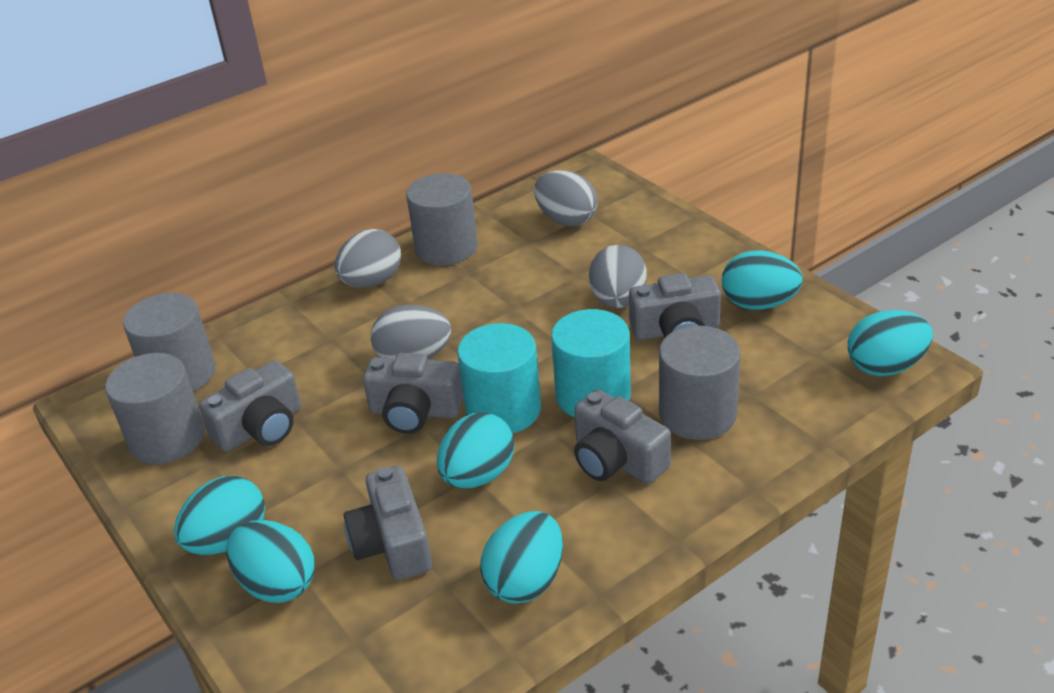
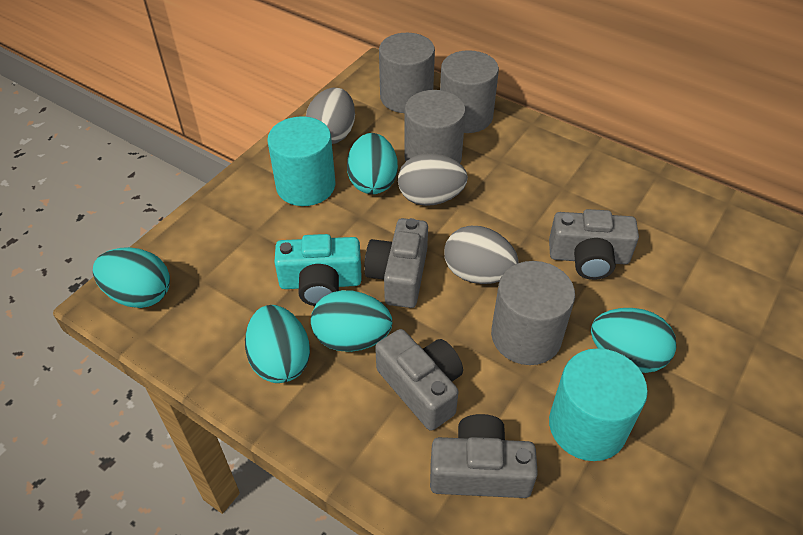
grey camera: [199,361,301,452] [344,466,432,580] [363,353,463,434] [574,389,671,484] [629,273,721,340] = 5 -> [364,218,428,308] [375,329,463,431] [430,414,538,498] [549,209,639,280] = 4
grey egg: [335,229,401,288] [371,305,451,359] [534,170,598,226] [589,245,647,308] = 4 -> [306,88,355,144] [398,153,468,206] [444,226,519,284] = 3
turquoise camera: none = 0 -> [274,234,362,306] = 1
turquoise egg: [174,476,265,555] [226,520,315,603] [437,412,514,488] [480,511,563,604] [722,250,803,310] [848,310,933,376] = 6 -> [93,247,170,308] [245,305,310,383] [311,290,392,352] [347,133,398,194] [591,308,676,373] = 5

